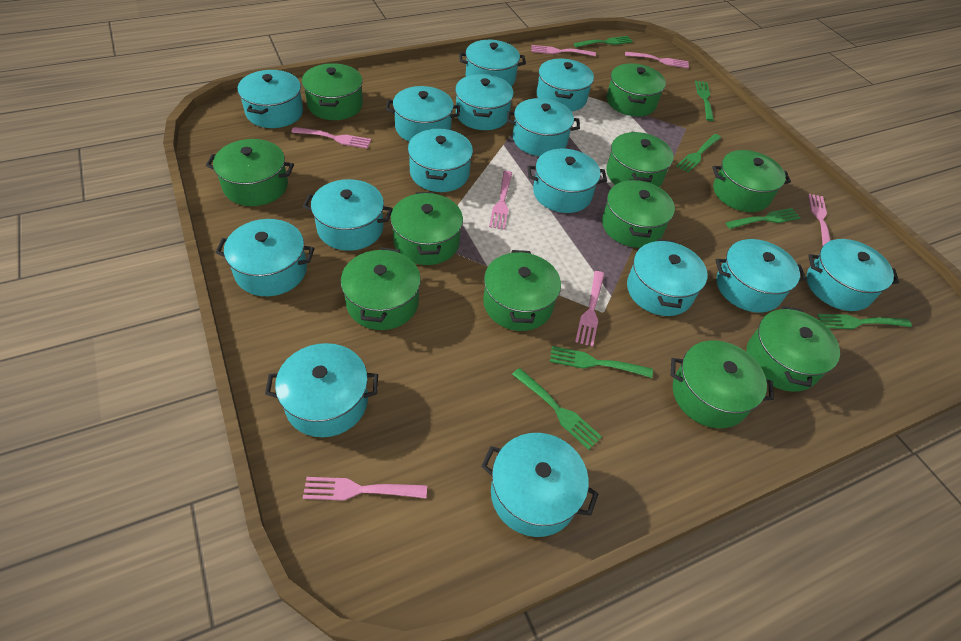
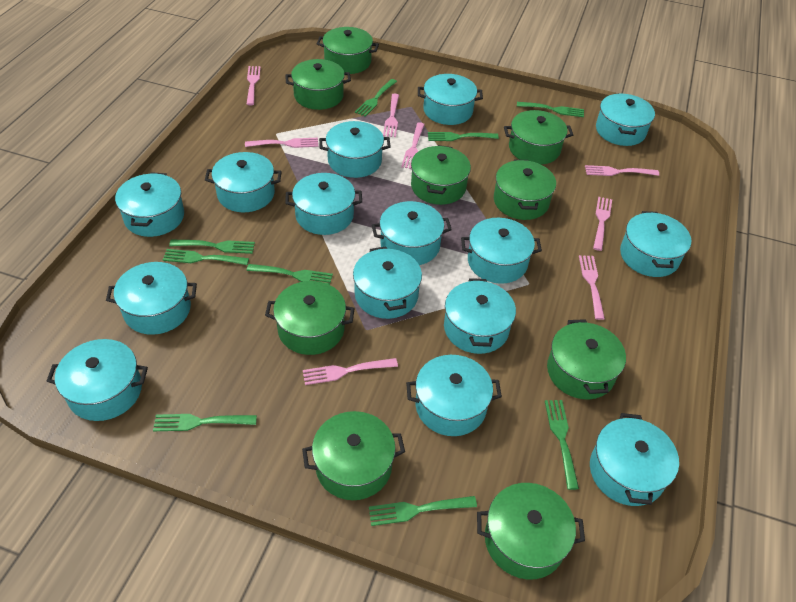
green fork: [512,368,602,450] [550,346,653,378] [574,36,633,47] [676,134,721,173] [695,81,714,121] [726,208,801,229] [817,314,912,329] = 7 -> [153,414,257,431] [163,249,249,265] [169,240,255,254] [247,264,333,285] [355,79,397,117] [369,496,477,526] [428,132,499,141] [517,102,584,117] [545,400,579,490] = 9
green pot: [206,139,294,206] [302,63,363,120] [341,247,421,330] [390,192,463,265] [483,250,561,331] [602,179,675,248] [606,132,673,187] [607,63,666,116] [671,340,774,428] [712,150,791,212] [746,306,840,392] = 11 -> [265,281,355,355] [285,59,351,110] [302,411,405,500] [317,27,379,74] [411,145,471,205] [477,483,585,580] [494,159,556,220] [504,110,573,164] [547,319,626,399] = 9
pink fork: [291,127,371,149] [303,477,427,501] [489,171,512,230] [531,45,596,56] [575,271,604,347] [625,52,689,68] [808,194,831,246] = 7 -> [245,138,318,148] [247,66,261,105] [303,358,398,385] [383,93,399,137] [401,122,425,169] [579,255,605,320] [585,165,659,176] [593,197,612,251] = 8

